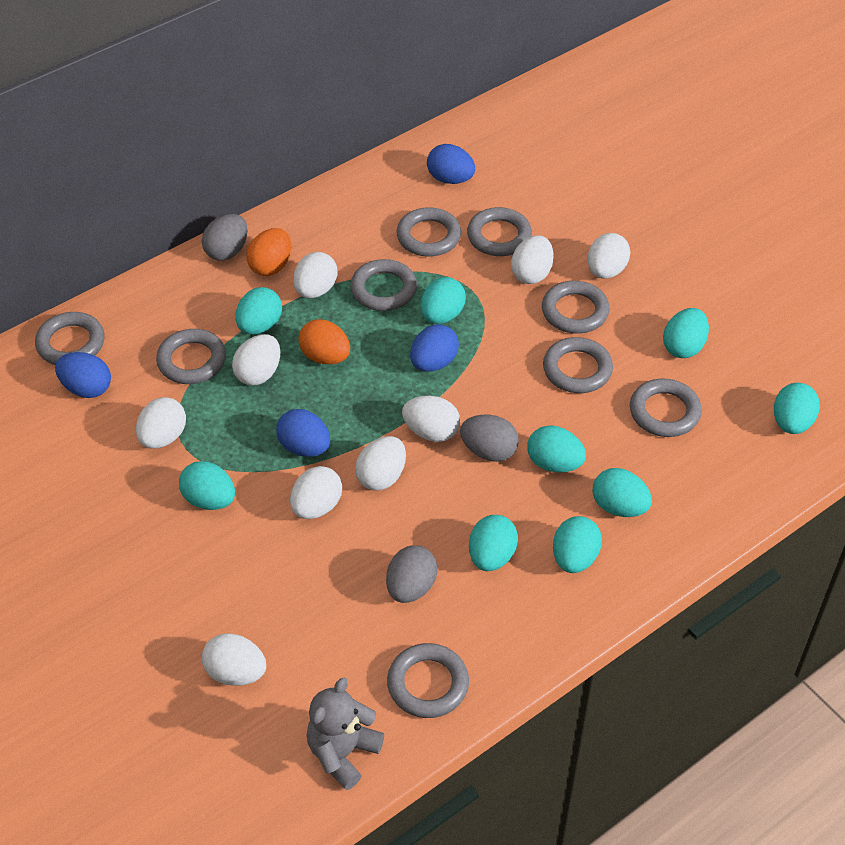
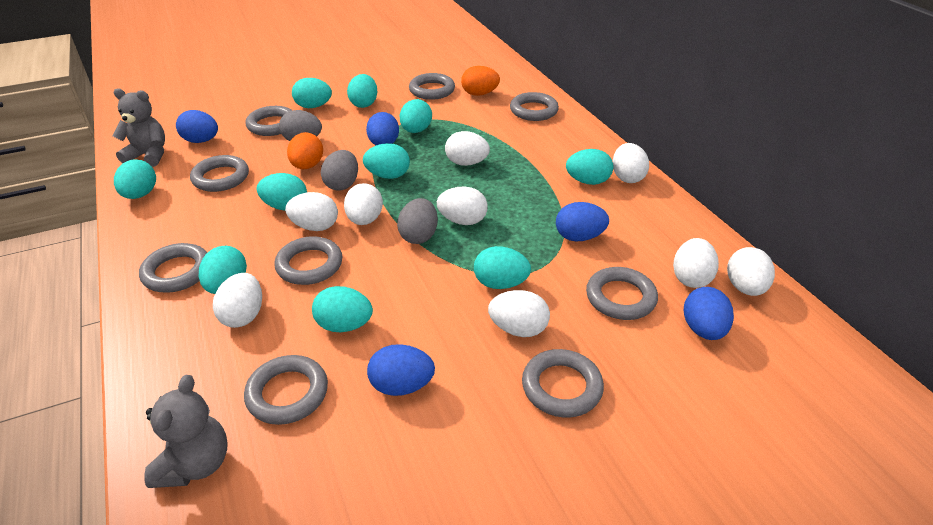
blue egg: [55,352,111,398] [276,409,330,457] [410,324,459,372] [427,144,475,184] = 4 -> [176,110,218,143] [366,112,399,145] [367,344,435,396] [556,202,609,241] [684,287,734,340] = 5
grey teddy bear: [307,677,384,790] = 1 -> [113,88,165,167] [144,375,227,488] = 2
turquoise egg: [179,461,235,510] [235,287,282,334] [421,277,466,324] [469,515,518,571] [527,425,586,473] [553,516,602,573] [593,468,652,517] [663,308,709,358] [774,383,820,434] = 9 -> [114,159,156,199] [199,246,247,294] [257,173,307,211] [292,78,332,108] [312,286,373,332] [347,74,377,108] [363,143,410,179] [400,99,432,133] [474,246,531,289] [566,149,613,185] = 10

